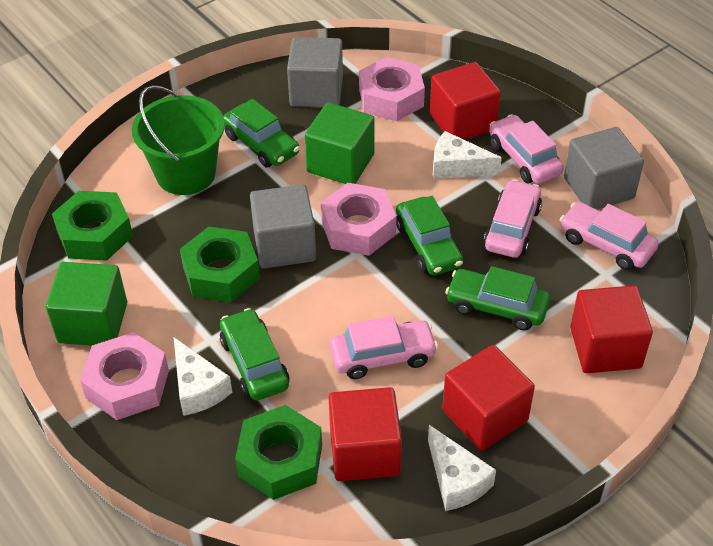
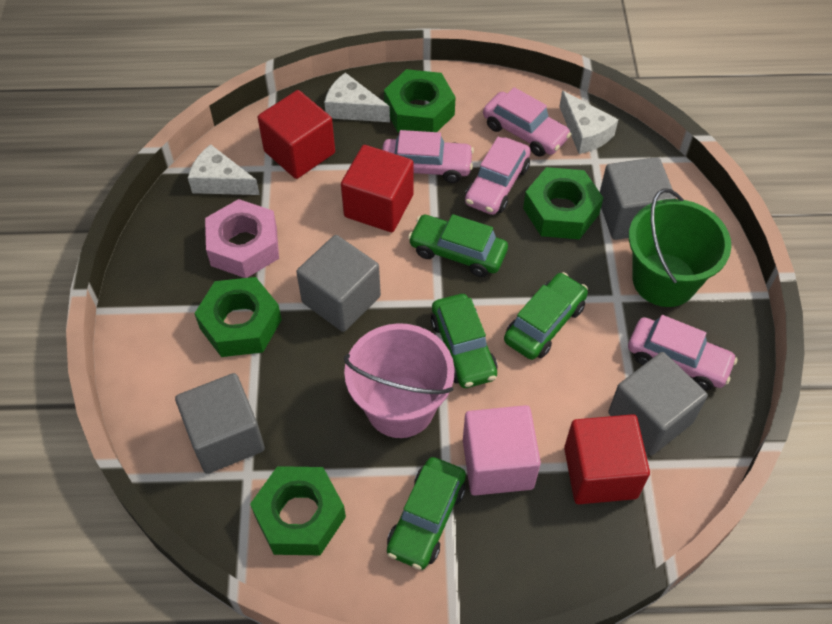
green cube: [46,262,127,346] [305,102,375,184] = 2 -> none = 0
green nut: [52,191,133,261] [180,227,260,302] [235,405,322,500] = 3 -> [194,277,282,357] [250,466,346,555] [384,69,456,132] [523,167,603,239] = 4
grey cube: [250,185,316,269] [287,37,343,107] [564,127,644,210] = 3 -> [175,373,265,474] [296,235,381,332] [600,157,676,240] [608,352,708,456] = 4
pink bucket: none = 0 -> [344,323,455,438] = 1
pink cube: none = 0 -> [463,405,541,496] = 1
pink nut: [80,332,169,420] [321,183,396,256] [359,57,425,121] = 3 -> [205,199,279,278] = 1
red cube: [329,387,402,481] [430,62,501,140] [442,345,535,451] [570,285,653,373] = 4 -> [258,90,335,179] [341,145,414,232] [564,414,650,504] = 3

